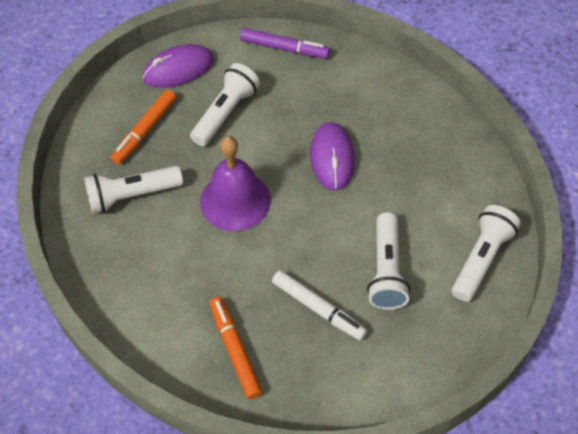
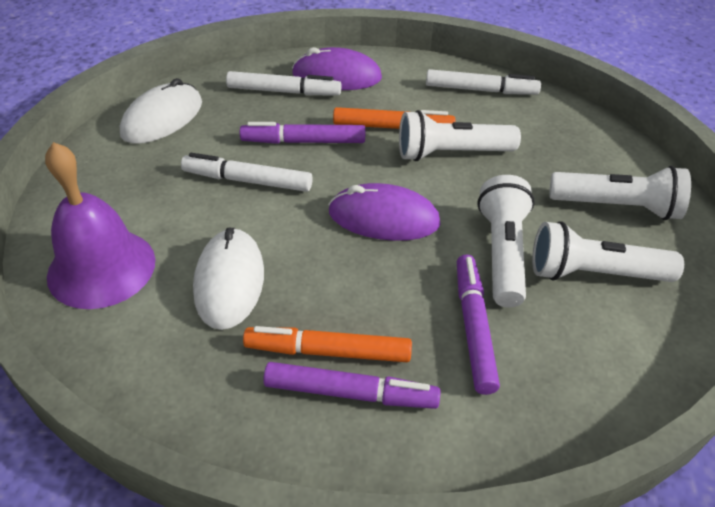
purple marker: [240,28,330,58] = 1 -> [240,122,365,144] [263,362,441,409] [457,254,500,395] = 3
white marker: [272,270,367,341] = 1 -> [181,153,313,192] [226,71,342,95] [426,69,541,95] = 3
white mouse: none = 0 -> [120,78,202,144] [193,227,264,330] = 2

